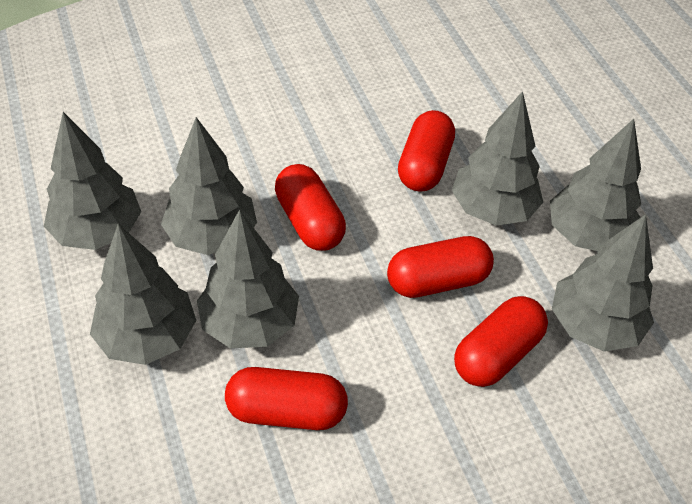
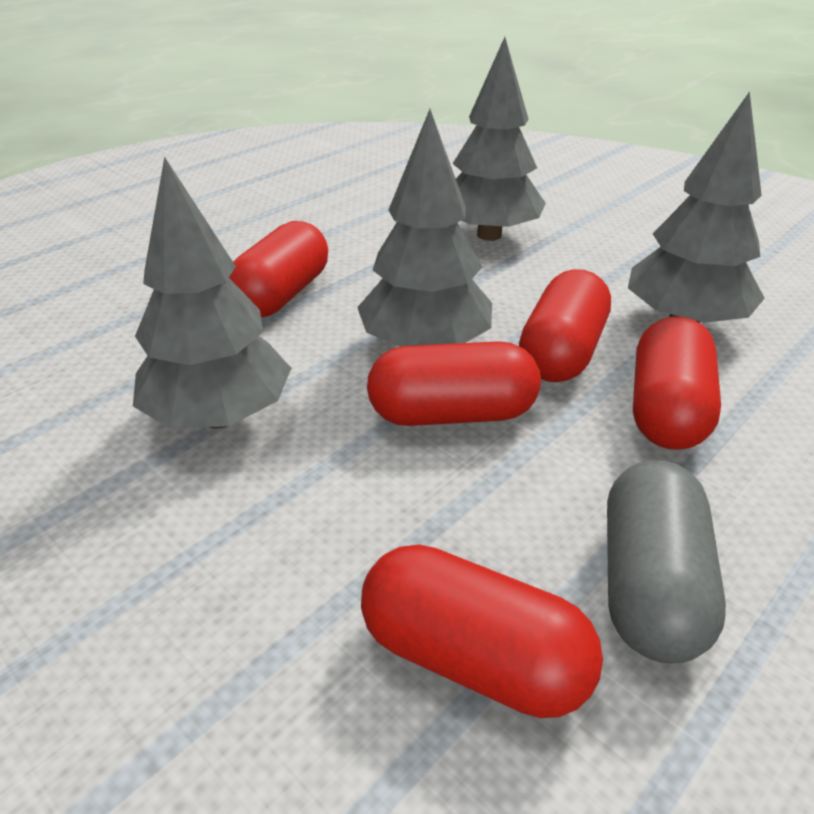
grey capsule: none = 0 -> [607,460,726,664] = 1
grey tree: [44,112,141,250] [90,224,196,365] [161,117,257,255] [197,209,299,348] [452,91,543,226] [550,119,641,251] [552,214,654,352] = 7 -> [133,156,291,429] [357,109,492,347] [453,37,546,241] [628,91,765,323] = 4

